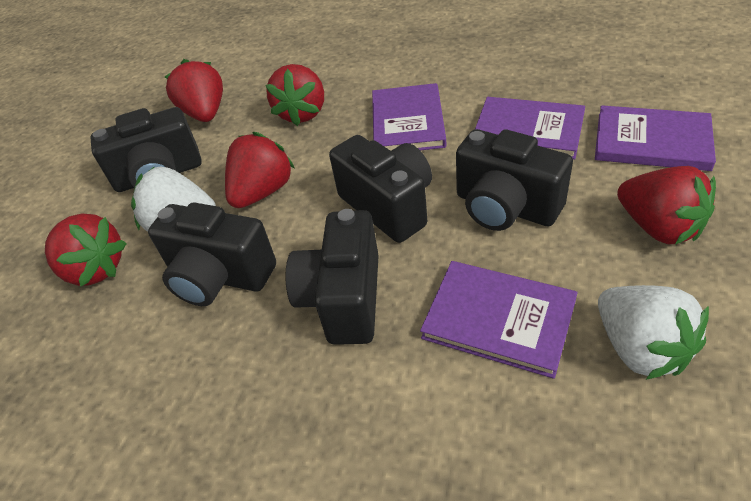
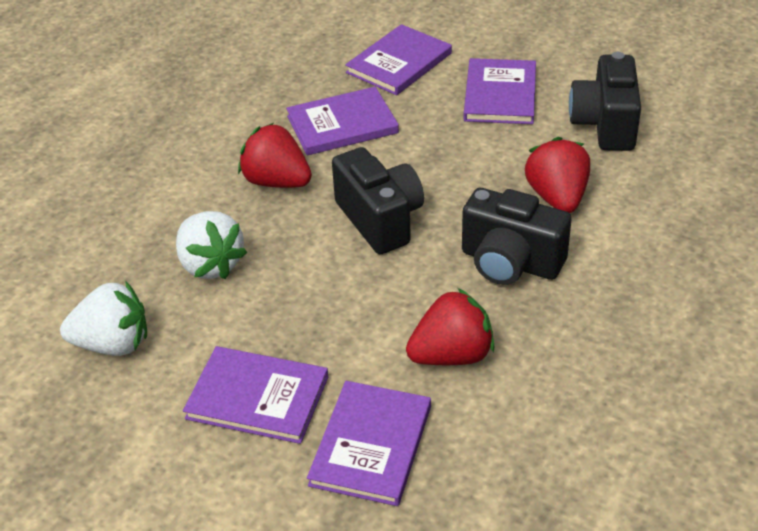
black camera: [90,107,202,192] [148,203,276,306] [285,209,379,345] [329,135,432,243] [456,129,573,231] = 5 -> [332,147,424,254] [462,188,572,285] [569,52,641,151] = 3
purple book: [372,83,447,151] [420,261,577,379] [475,97,585,160] [595,105,716,171] = 4 -> [183,346,328,444] [286,87,399,155] [307,381,431,506] [345,24,452,95] [463,58,536,124] = 5
red strawberry: [45,213,127,287] [165,59,223,122] [225,132,294,208] [266,64,324,126] [617,166,716,245] = 5 -> [238,123,312,188] [406,288,495,365] [525,137,590,213] = 3

